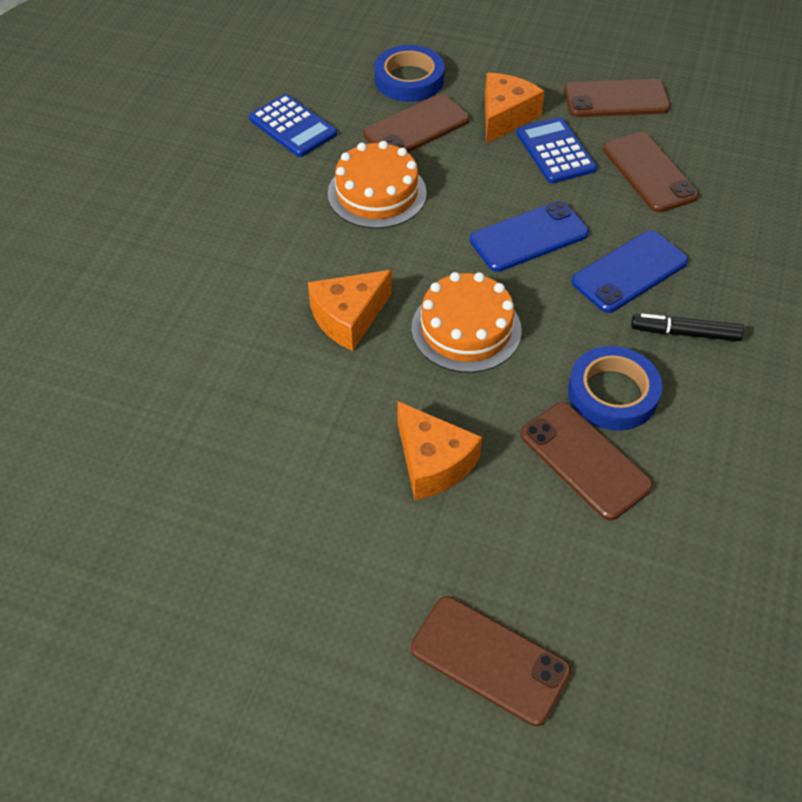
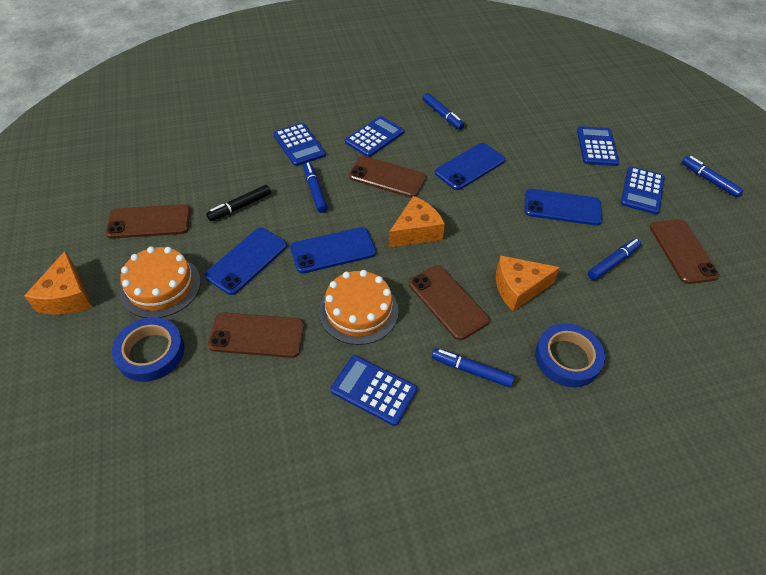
blue calculator: [249,94,337,157] [516,117,597,183] = 2 -> [273,123,326,166] [330,355,417,426] [345,116,404,157] [577,126,619,166] [621,166,665,215] = 5
blue marker: none = 0 -> [303,162,328,213] [423,93,464,130] [432,348,515,388] [588,239,641,280] [682,156,744,198] = 5
blue phone: [470,201,589,272] [571,230,688,313] = 2 -> [205,228,287,295] [290,227,376,274] [435,143,505,190] [524,189,602,226] = 4

